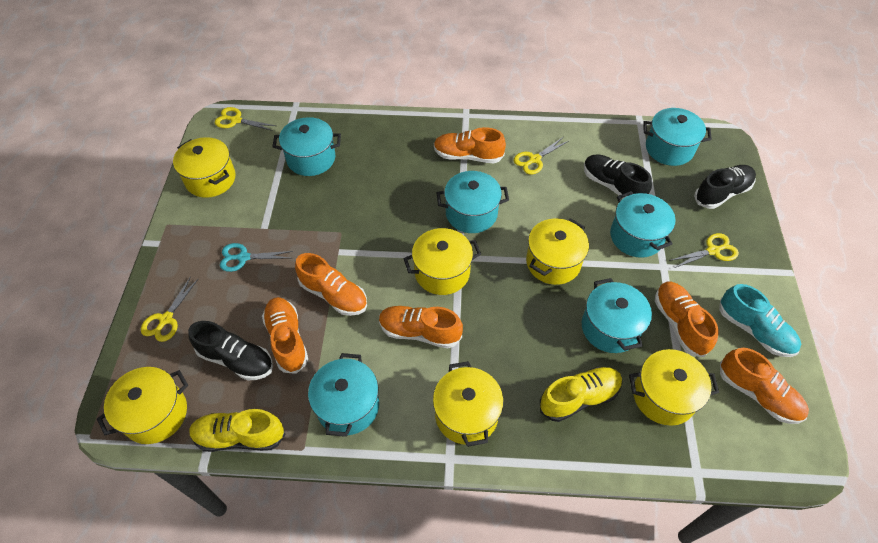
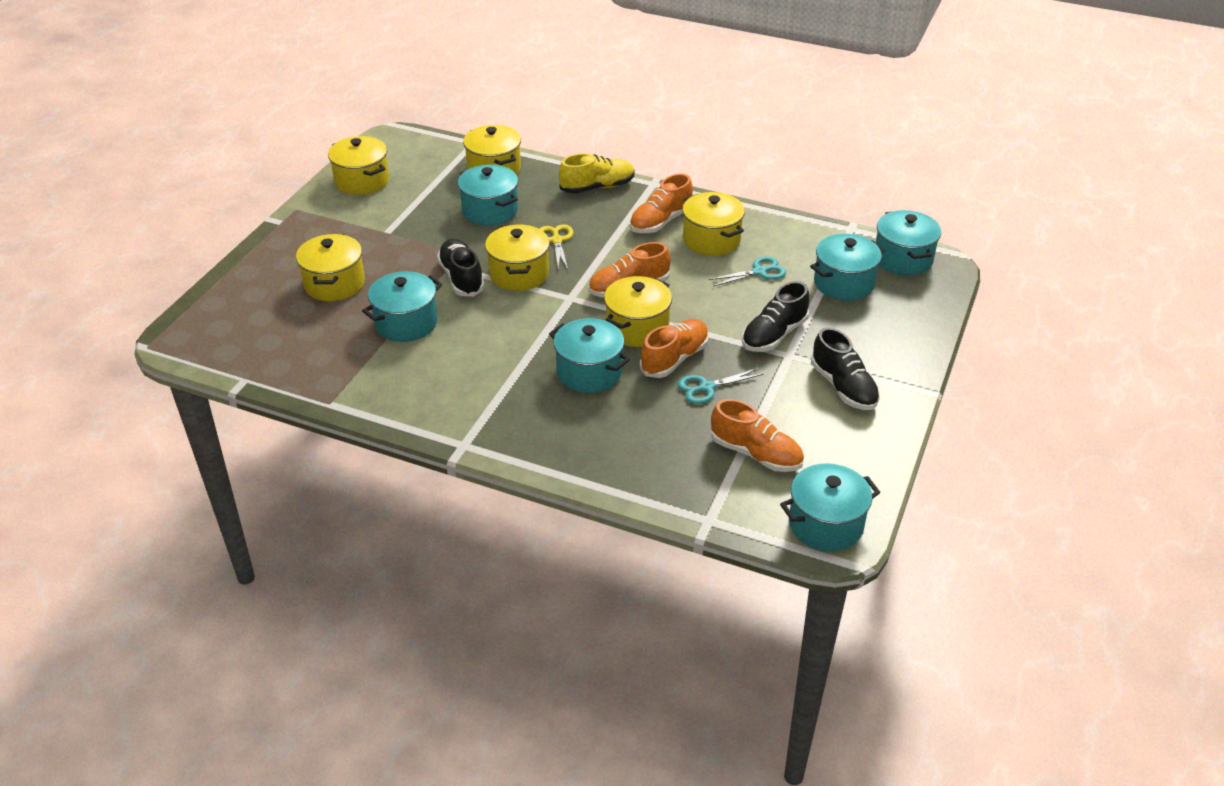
orange shoe: [262,297,308,374] [295,253,367,316] [379,306,463,348] [434,127,506,163] [655,281,719,357] [720,348,809,424] = 6 -> [588,242,671,298] [630,173,693,233] [640,319,709,378] [711,399,804,472] = 4
turquoise scissors: [220,243,293,272] = 1 -> [678,368,763,404] [709,256,786,286] = 2
turquoise shoe: [719,284,801,357] = 1 -> none = 0
yellow scissors: [141,276,198,342] [215,107,276,131] [514,137,570,175] [669,233,739,268] = 4 -> [540,224,573,269] = 1
yellow shoe: [189,409,286,452] [540,366,623,422] = 2 -> [559,153,635,194] = 1

